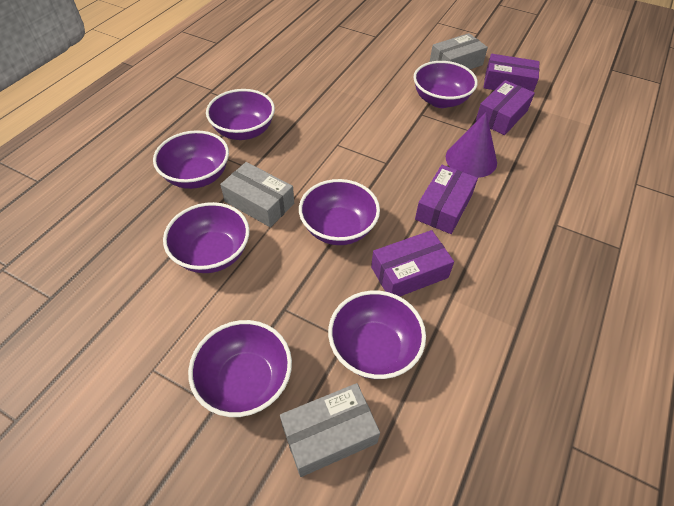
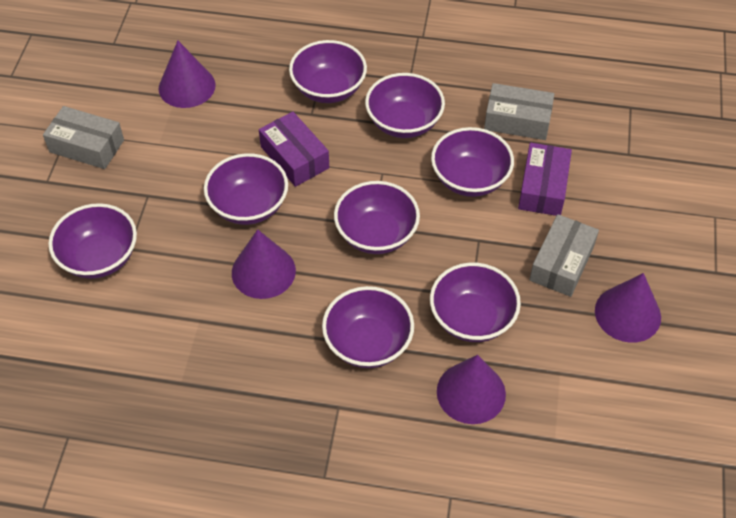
purple bowl: [153,130,229,189] [163,202,250,273] [188,320,292,417] [206,89,275,140] [299,179,380,245] [328,290,426,379] [413,61,478,108] = 7 -> [49,203,137,279] [204,153,288,225] [289,40,367,103] [322,286,414,368] [334,181,420,254] [365,73,445,138] [430,263,521,342] [431,127,514,197] = 8
purple box: [371,230,454,297] [415,165,478,234] [475,80,535,135] [483,54,539,92] = 4 -> [259,111,329,187] [518,143,572,216] = 2
purple cone: [446,112,497,178] = 1 -> [159,41,216,108] [232,229,296,299] [437,355,506,424] [595,273,661,343] = 4

